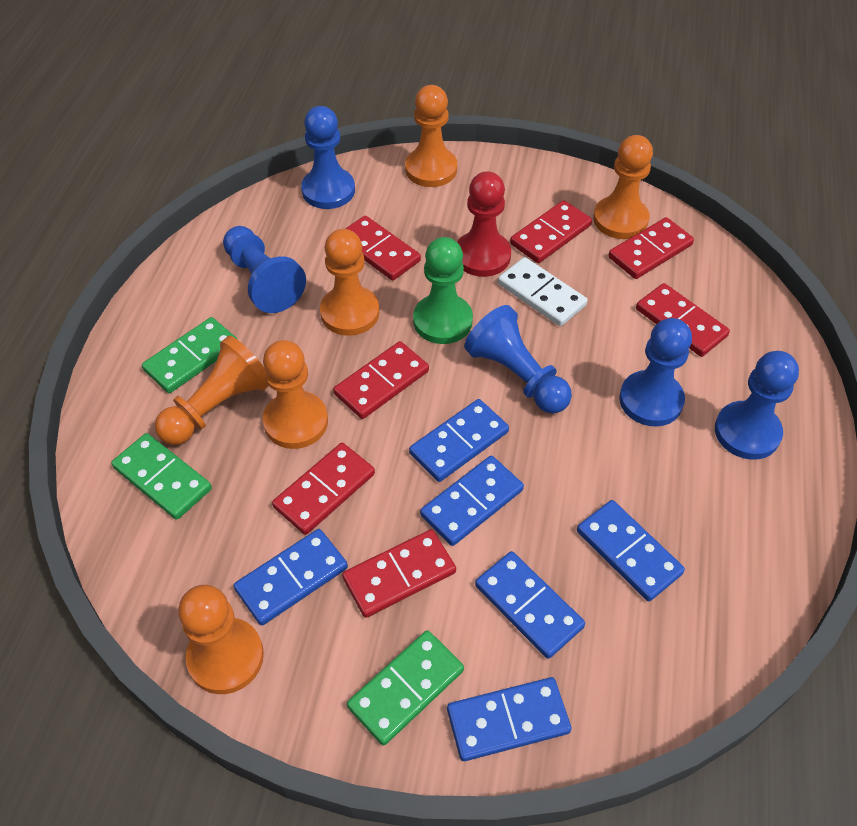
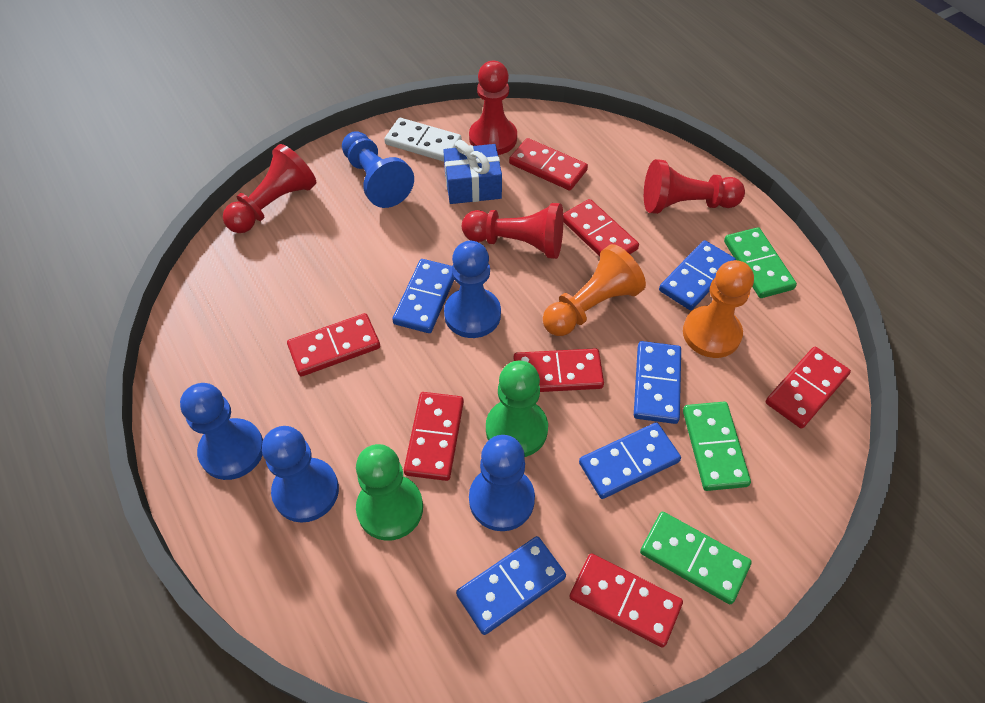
blue domino: [234,529,348,625] [409,399,509,482] [420,456,524,546] [447,677,571,761] [475,551,585,659] [577,500,685,602] = 6 -> [392,259,454,333] [456,536,566,635] [579,422,681,499] [634,341,681,424] [659,240,736,310] = 5
blue gift: none = 0 -> [443,140,502,204] = 1
green pawn: [413,237,473,344] = 1 -> [356,444,423,541] [486,361,548,457] = 2
orange pawn: [155,336,269,445] [178,585,264,694] [263,340,328,449] [320,229,379,336] [405,85,457,187] [593,135,653,239] = 6 -> [543,244,646,336] [683,260,754,358] = 2
red pawn: [457,171,511,277] = 1 -> [223,144,316,233] [462,203,563,259] [469,61,517,155] [644,159,745,214] = 4

